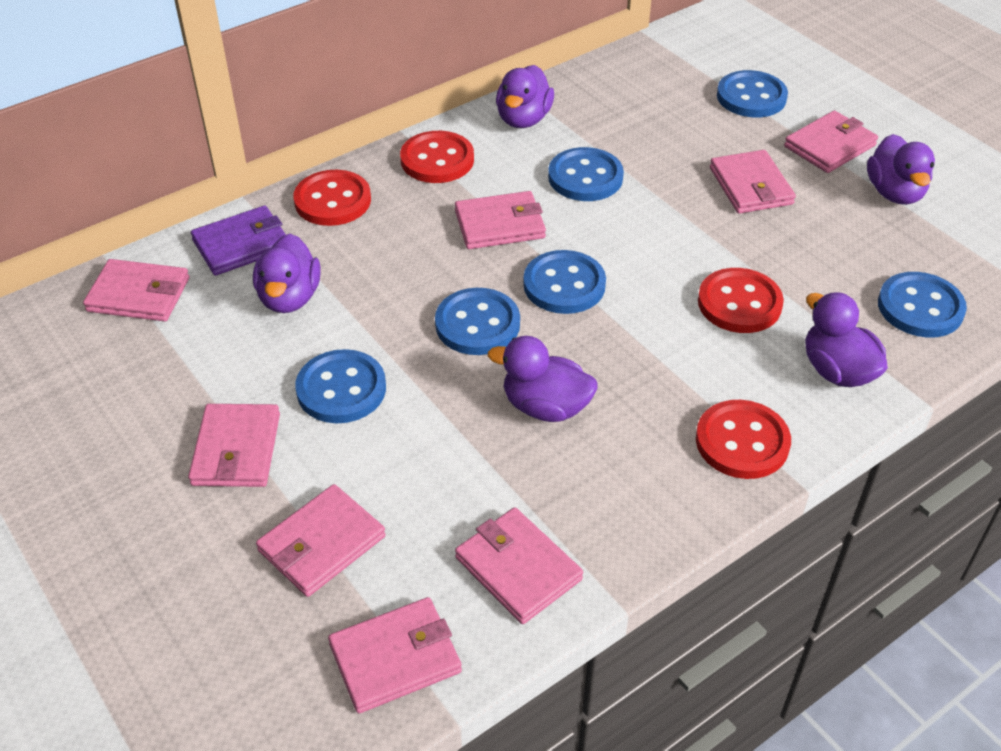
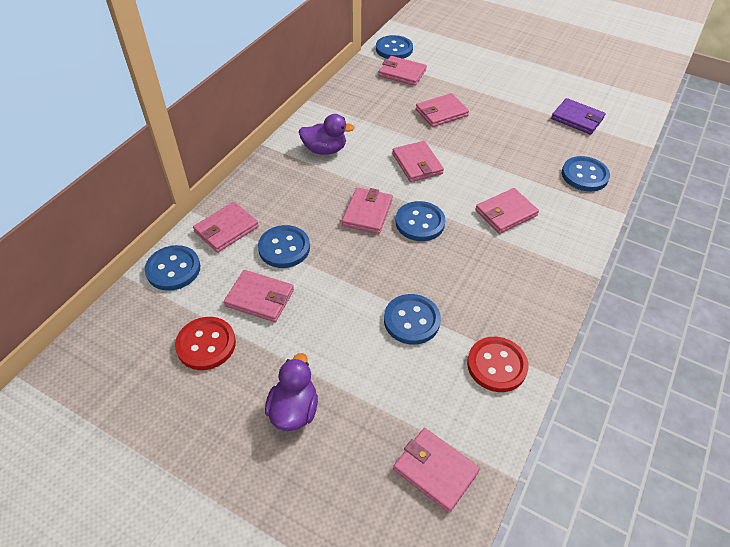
purple duck: [253,234,321,313] [488,336,598,422] [496,65,554,128] [805,292,888,387] [867,134,935,205] = 5 -> [265,353,318,431] [299,114,355,155] = 2
red button: [293,170,371,226] [400,131,474,183] [696,400,791,479] [698,268,784,333] = 4 -> [175,317,236,370] [467,337,529,392] = 2

